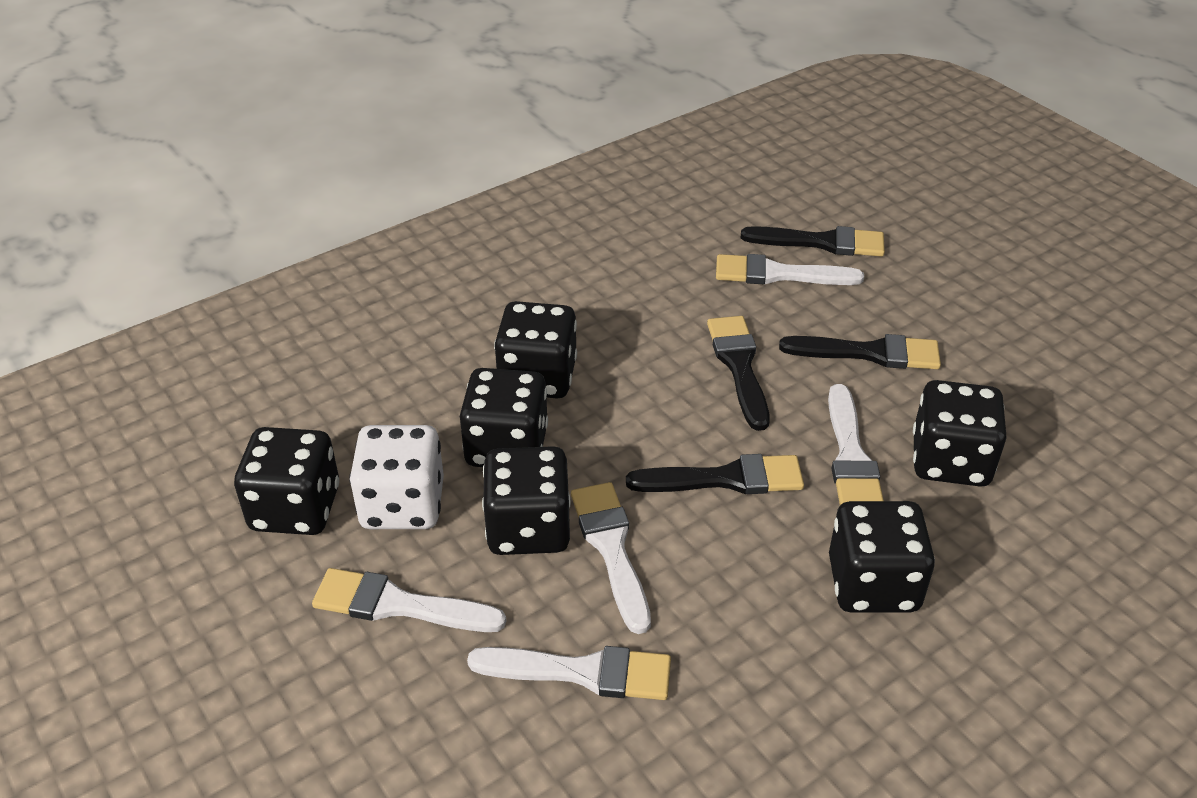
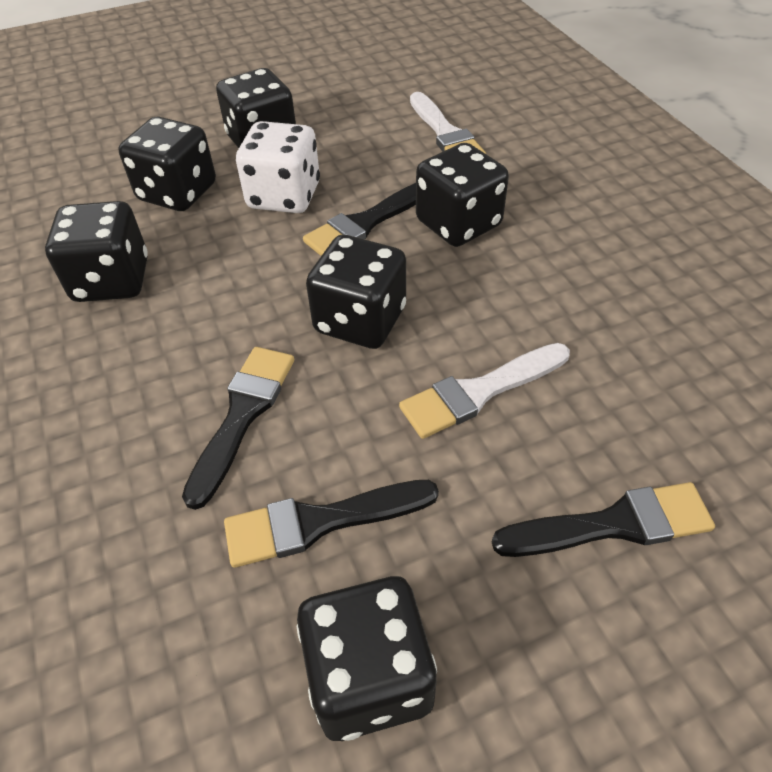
white brush: [312,568,506,632] [467,646,671,700] [571,482,651,634] [716,254,864,285] [828,384,884,505] = 5 -> [399,343,570,439] [410,92,486,154] = 2

